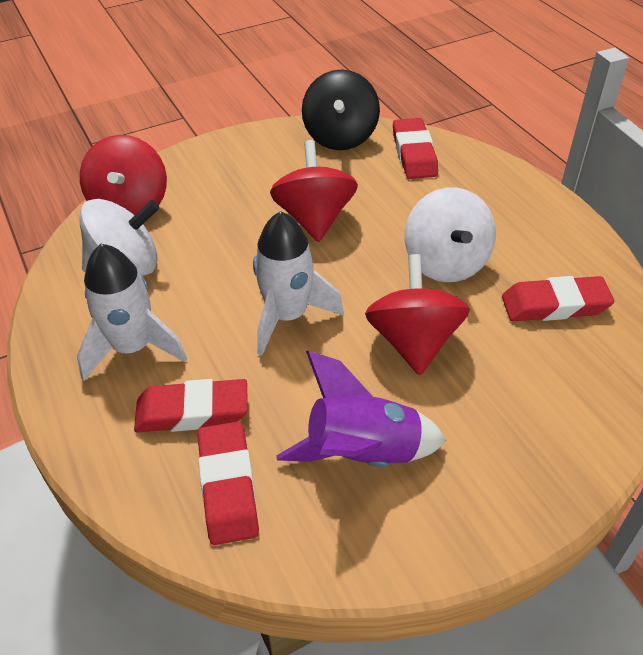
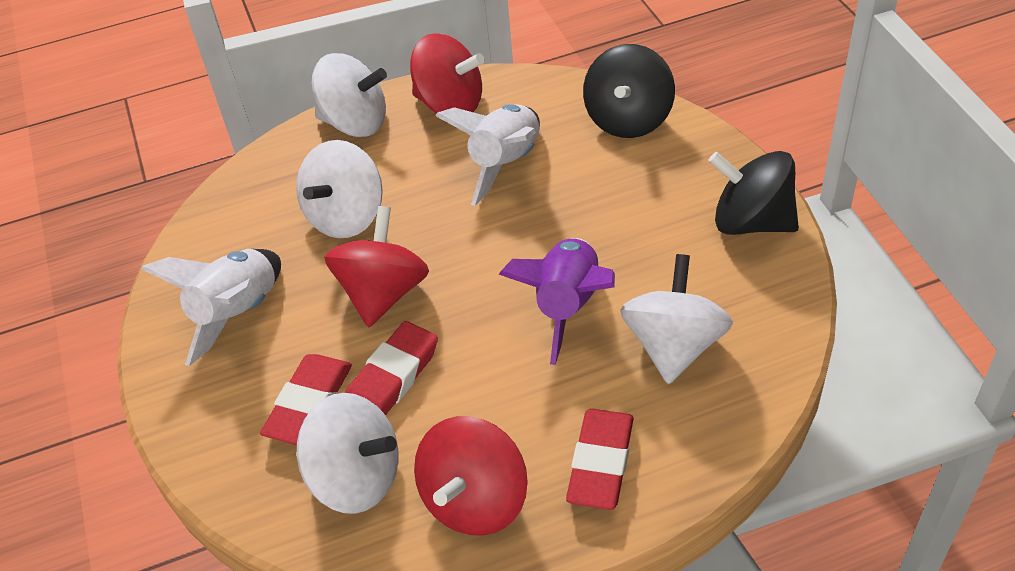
black spinning top: [302,69,380,150] = 1 -> [583,44,675,138] [708,151,799,235] = 2
red eraser: [134,379,248,432] [198,422,259,545] [393,118,438,179] [502,276,614,321] = 4 -> [260,354,352,445] [345,321,438,415] [566,409,634,510] = 3
white spinning top: [79,199,160,276] [405,187,496,282] = 2 -> [296,140,383,238] [297,393,399,514] [312,53,387,137] [620,254,733,384] = 4

